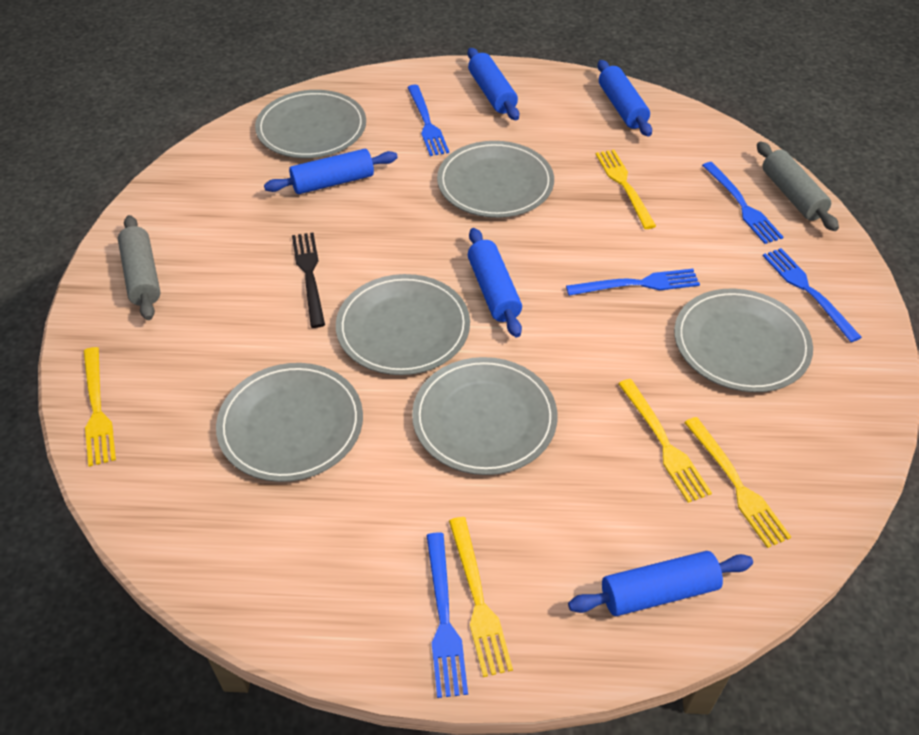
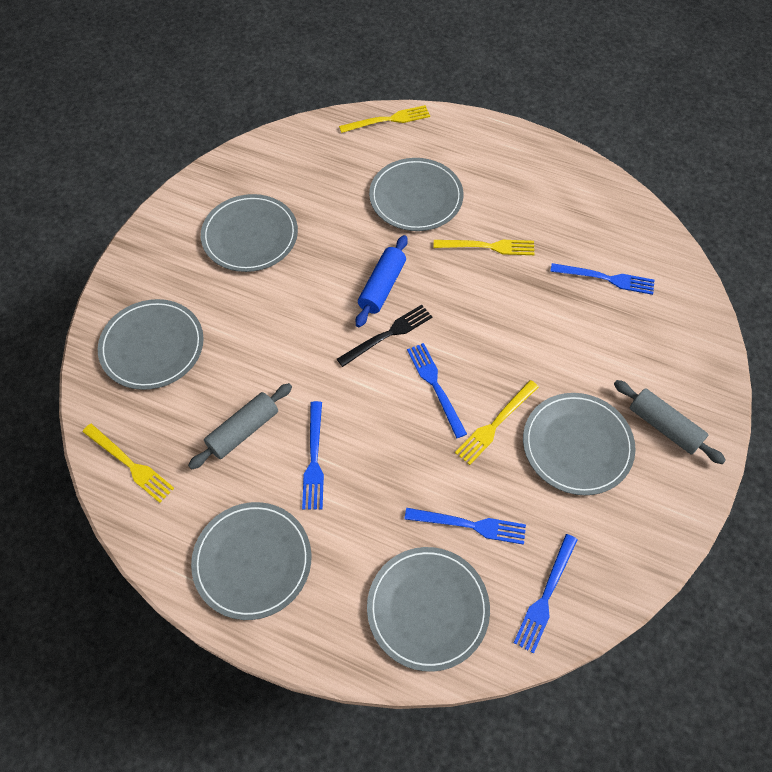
blue rolling pin: [264,149,398,194] [468,48,519,120] [468,228,522,337] [568,551,753,616] [597,60,652,137] = 5 -> [356,235,408,327] = 1
yellow fork: [83,347,116,467] [449,517,513,677] [596,150,656,229] [618,379,712,503] [684,417,791,548] = 5 -> [83,423,174,503] [339,105,430,133] [434,240,535,255] [455,380,539,465] = 4

